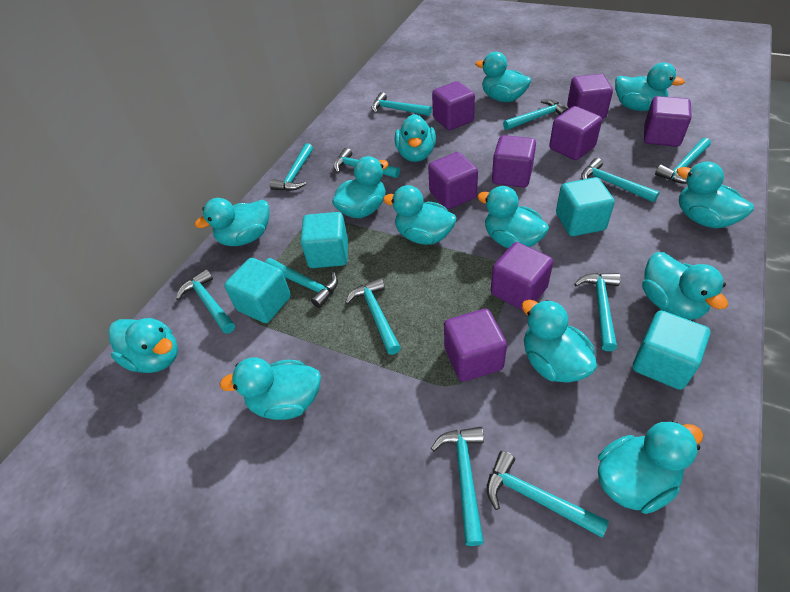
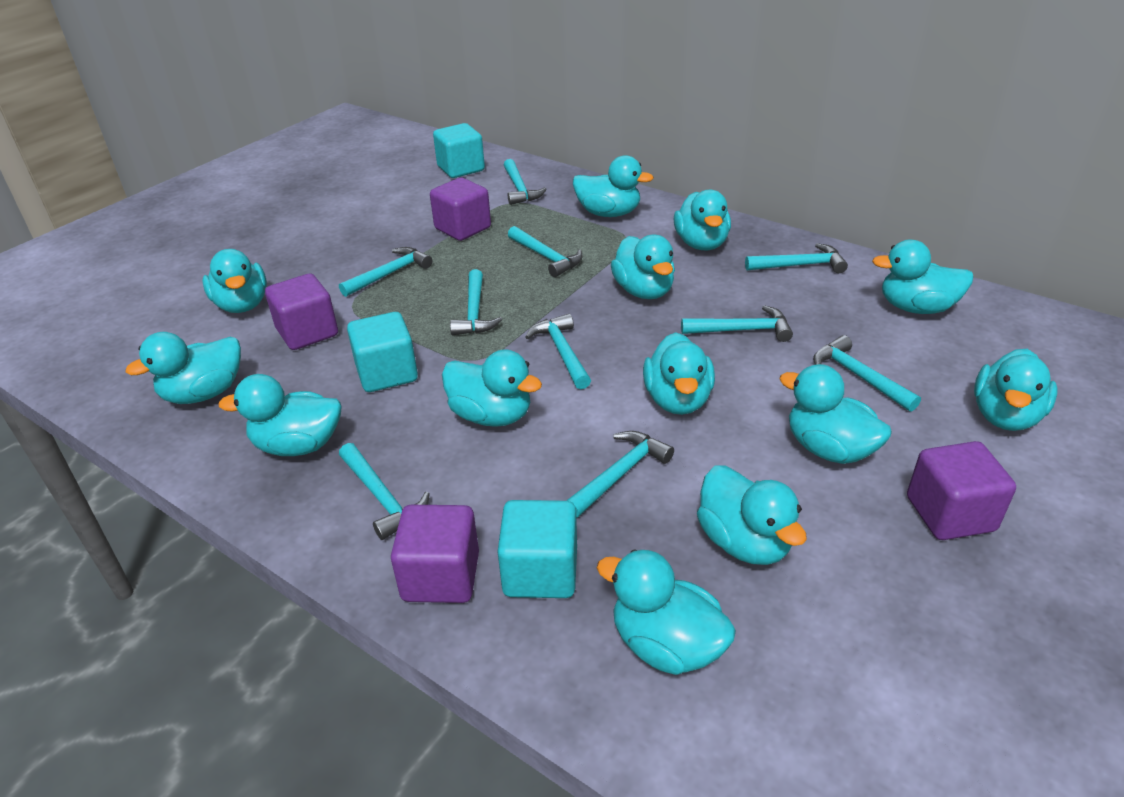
purple cube: [428,152,478,209] [432,81,475,130] [444,309,507,382] [491,242,553,311] [492,135,536,188] [549,106,602,160] [567,74,613,119] [644,96,692,147] = 8 -> [265,273,338,350] [391,505,479,603] [430,178,491,241] [907,441,1016,540] = 4
turquoise cube: [224,258,291,323] [300,212,348,268] [556,177,615,236] [633,311,710,390] = 4 -> [347,312,418,392] [433,123,485,178] [497,500,577,598] = 3
turquoise hammer: [176,269,235,334] [265,258,338,308] [270,143,313,191] [333,148,400,178] [345,278,401,355] [371,92,432,116] [431,427,484,546] [487,451,609,538] [503,99,568,130] [574,273,621,351] [581,158,660,202] [655,138,711,184] = 12 -> [339,247,432,297] [339,443,430,540] [450,269,502,335] [504,159,547,205] [508,226,583,277] [525,314,591,389] [566,431,674,518] [681,305,793,342] [745,243,848,273] [813,335,921,412] = 10

